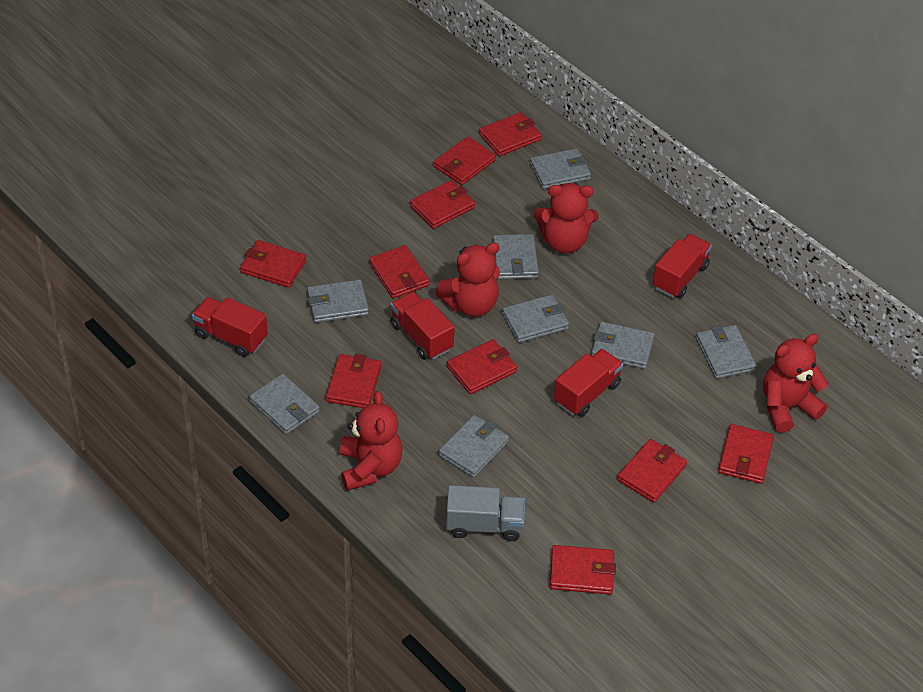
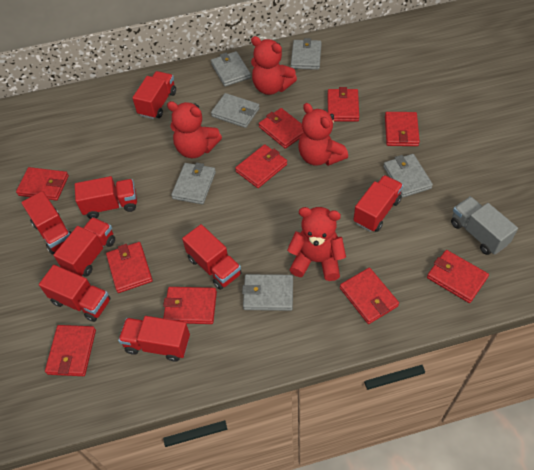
grey wallet: [249,374,320,434] [307,279,369,323] [439,415,509,478] [493,234,539,279] [502,295,569,343] [530,148,591,189] [591,322,655,369] [696,325,756,379] = 8 -> [171,163,216,204] [211,51,251,87] [211,93,260,128] [242,274,293,311] [291,38,322,70] [383,154,433,198] = 6
red truck: [192,297,268,357] [391,292,455,360] [554,349,623,417] [652,234,712,298] = 4 -> [21,191,71,254] [39,265,110,322] [53,217,115,277] [75,176,137,219] [118,316,190,362] [132,71,176,119] [182,224,242,290] [353,175,403,232] = 8

